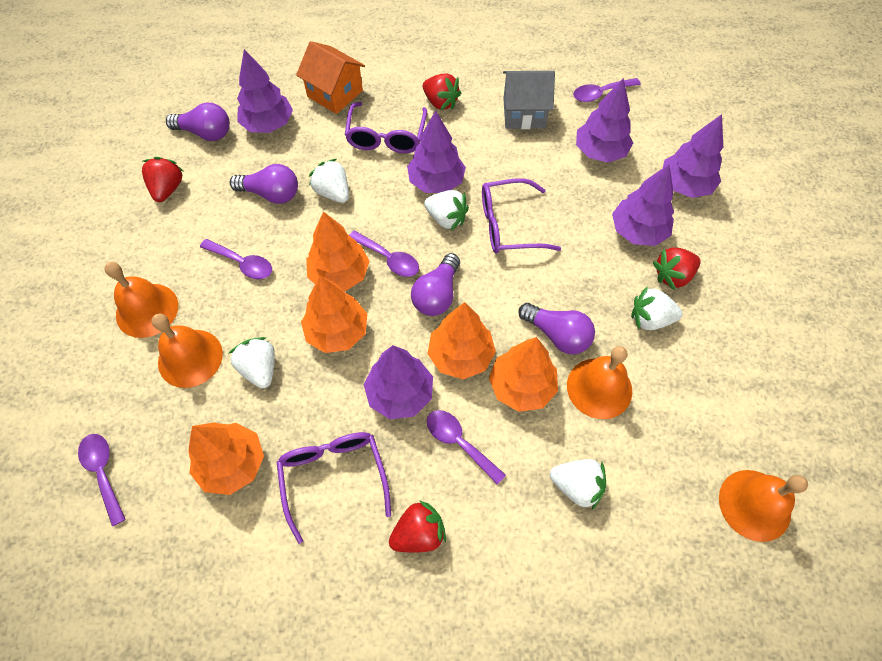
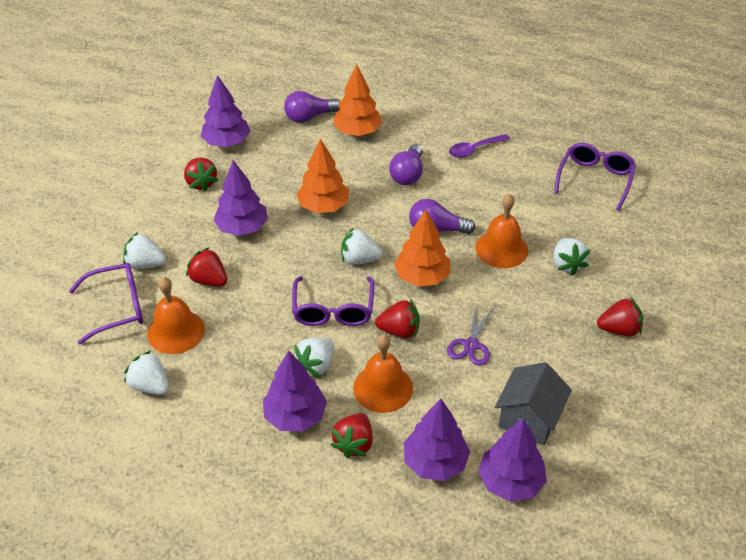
orange bell: [104,262,178,338] [151,313,223,388] [567,346,632,419] [719,470,808,542] = 4 -> [147,277,205,354] [353,334,413,413] [475,194,528,268] = 3
orange house: [296,41,365,114] = 1 -> none = 0
orange tree: [188,422,264,495] [301,275,367,353] [306,211,370,291] [428,302,496,379] [489,337,558,412] = 5 -> [296,139,349,213] [333,65,382,136] [394,210,450,287] = 3
purple light bulb: [166,103,230,141] [230,164,298,204] [411,253,460,316] [518,303,595,354] = 4 -> [284,91,340,123] [389,144,423,185] [409,199,475,234] = 3
purple scissors: none = 0 -> [447,307,493,366] = 1
purple spoon: [78,434,126,526] [200,239,272,279] [349,231,419,277] [427,410,506,485] [573,78,641,102] = 5 -> [449,134,510,158] = 1
purple tree: [237,49,293,133] [364,345,433,419] [407,111,466,193] [576,78,633,163] [612,164,674,246] [663,114,723,198] = 6 -> [201,75,250,147] [213,160,268,236] [263,351,327,431] [404,399,470,481] [478,418,547,502] = 5
red strawberry: [142,157,183,202] [389,500,446,553] [423,73,461,110] [653,247,701,290] = 4 -> [184,158,218,192] [186,247,227,286] [331,413,373,459] [375,299,420,338] [597,297,643,336] = 5

